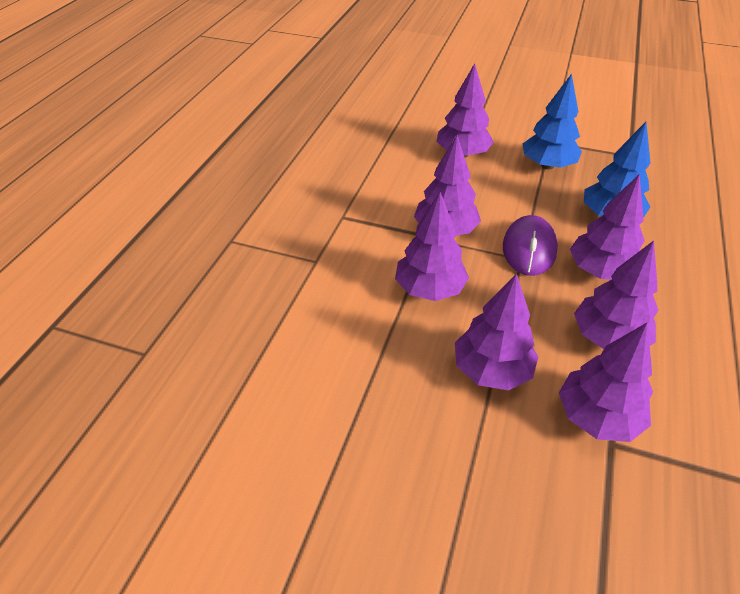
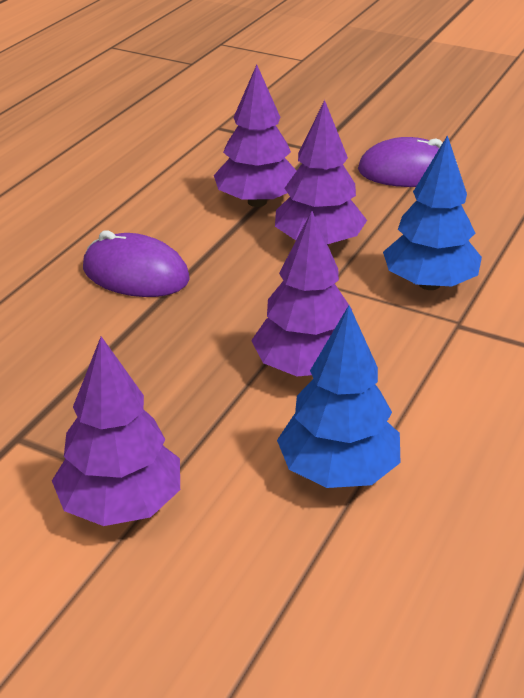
purple mouse: [503,215,558,276] = 1 -> [83,230,190,297] [358,137,443,187] = 2
purple tree: [395,192,469,301] [414,135,481,236] [436,63,494,158] [455,273,539,390] [559,323,653,442] [570,174,645,280] [574,241,658,349] = 7 -> [52,336,180,526] [214,65,297,207] [251,211,352,376] [275,100,367,246] = 4

